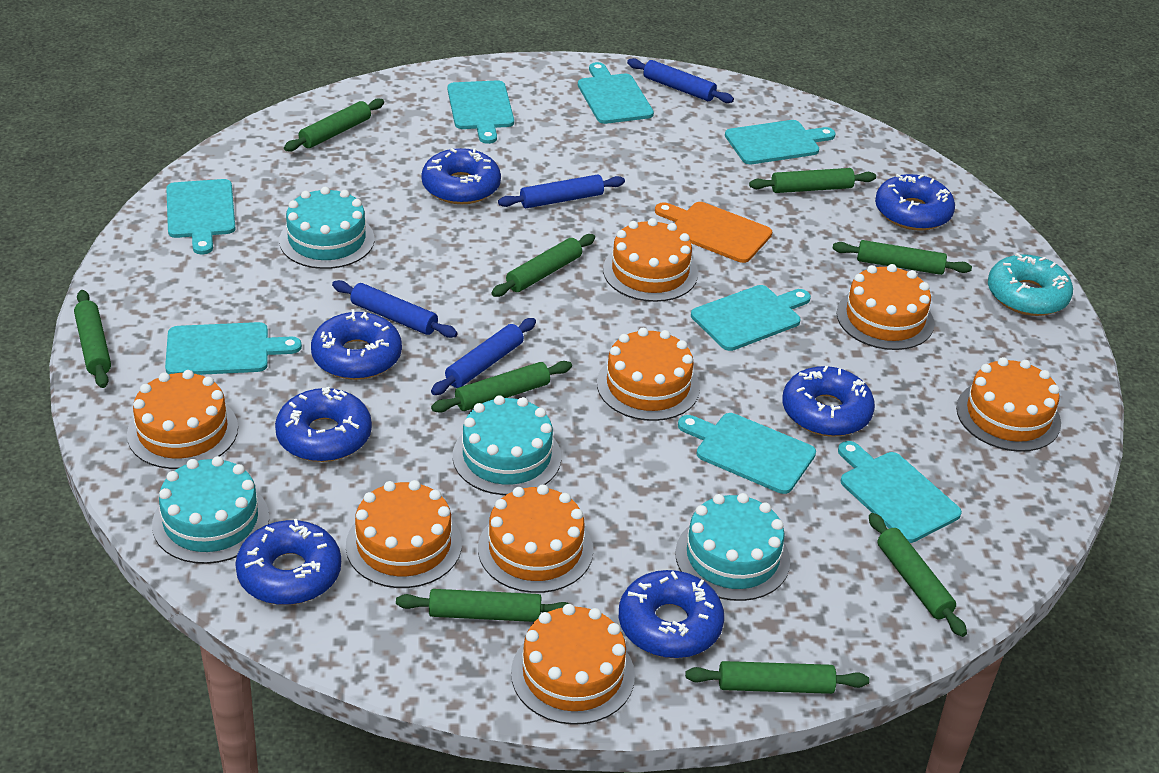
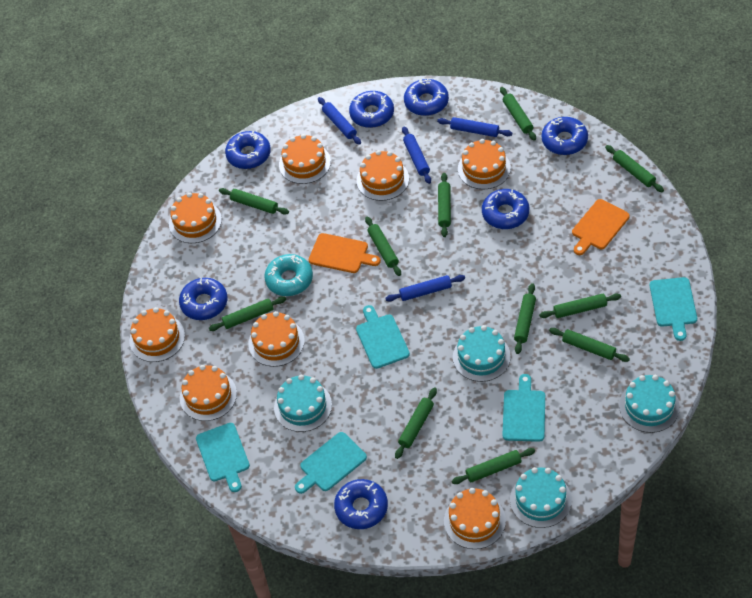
green rolling pin: [74,290,111,388] [284,98,384,152] [396,589,575,622] [431,361,572,413] [492,234,595,297] [685,661,869,694] [749,168,876,193] [832,240,972,275] [869,513,967,637] = 9 -> [209,296,286,331] [219,188,289,215] [365,216,401,276] [395,388,437,459] [438,173,451,237] [452,448,535,484] [500,87,536,141] [514,283,536,354] [539,293,621,318] [549,328,630,362] [605,145,664,192] = 11
orange cutting board: [655,202,772,263] = 1 -> [309,233,381,273] [572,199,630,255] = 2
turquoise cutting board: [165,322,302,375] [166,179,236,254] [447,80,514,144] [578,62,654,124] [678,413,816,494] [691,285,811,351] [725,120,836,164] [838,441,962,543] = 8 -> [196,423,250,492] [295,432,367,494] [356,305,410,369] [502,374,545,442] [650,277,697,341] = 5

